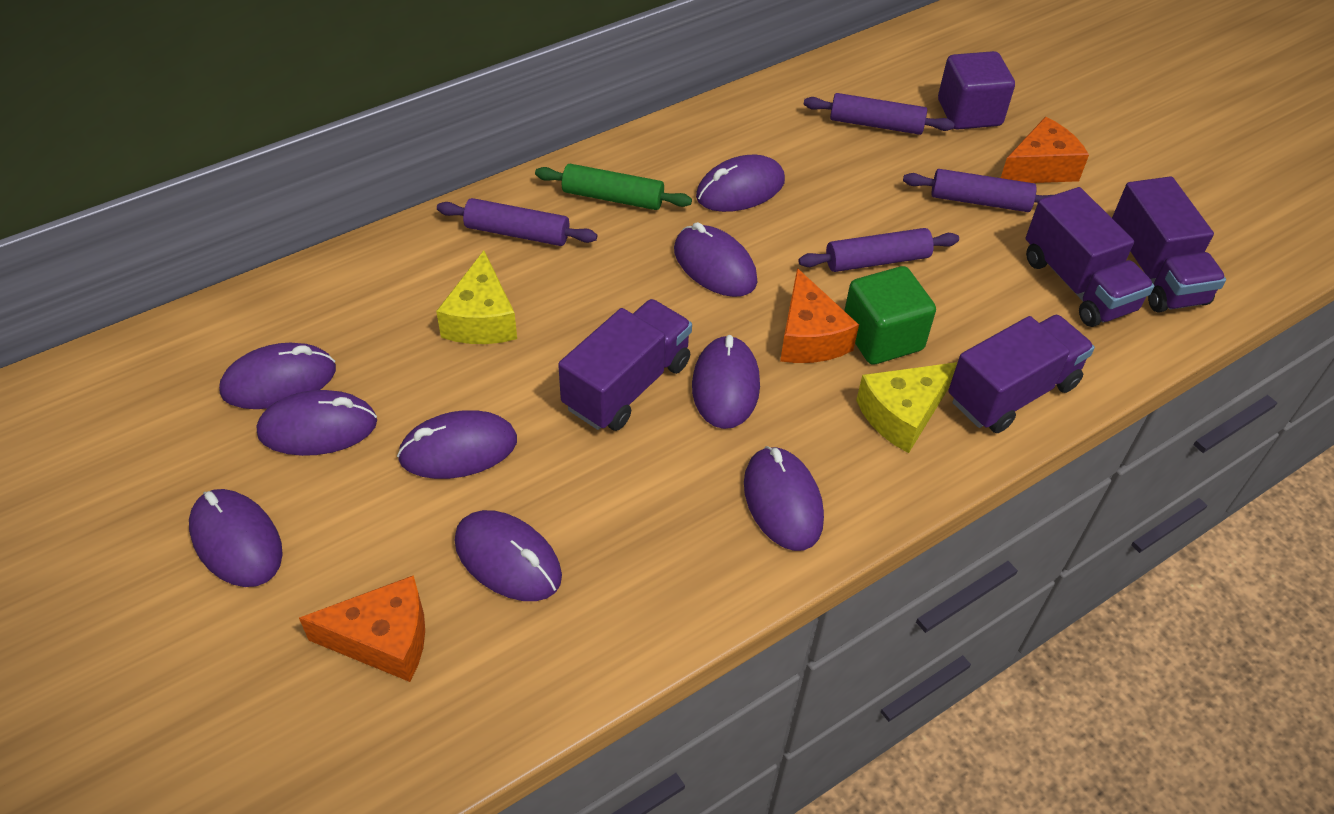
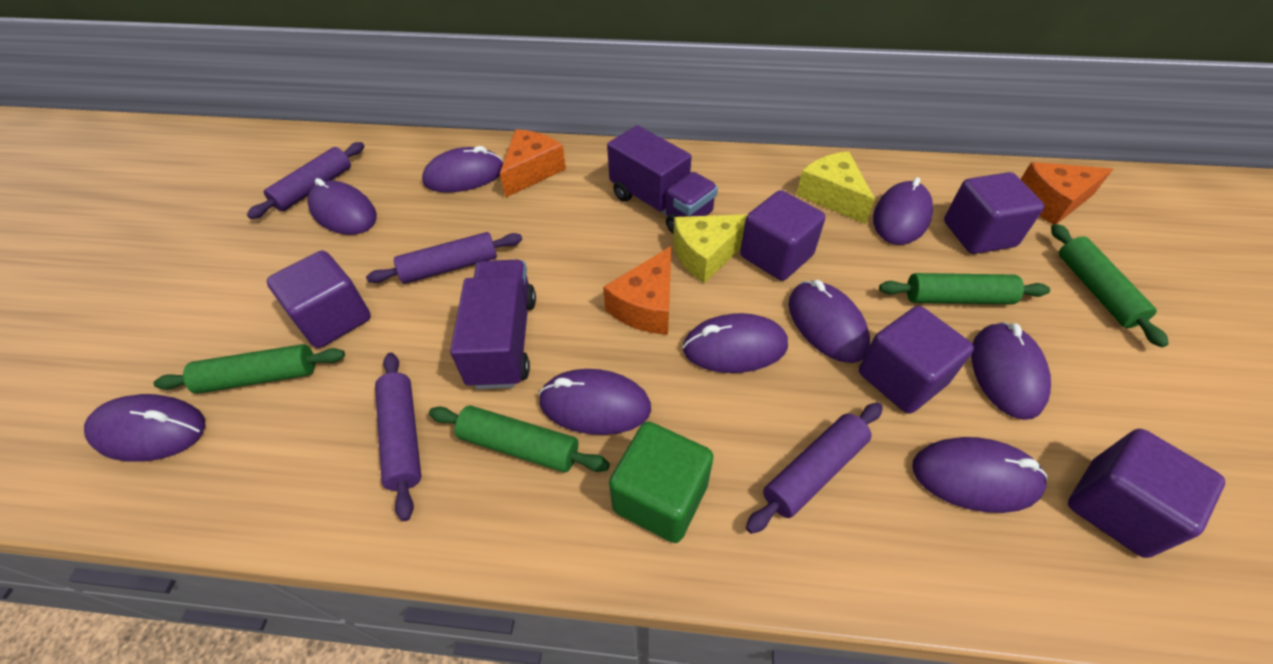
green rolling pin: [535,164,692,210] = 1 -> [153,344,345,394] [429,405,610,473] [879,273,1050,304] [1051,224,1169,347] = 4
purple cube: [938,51,1015,130] = 1 -> [267,251,371,348] [740,190,825,281] [859,306,974,414] [944,172,1044,254] [1068,429,1225,558] = 5
purple truck: [558,299,692,431] [948,314,1095,433] [1026,187,1154,327] [1112,176,1226,313] = 4 -> [450,260,536,389] [607,125,718,233] = 2

